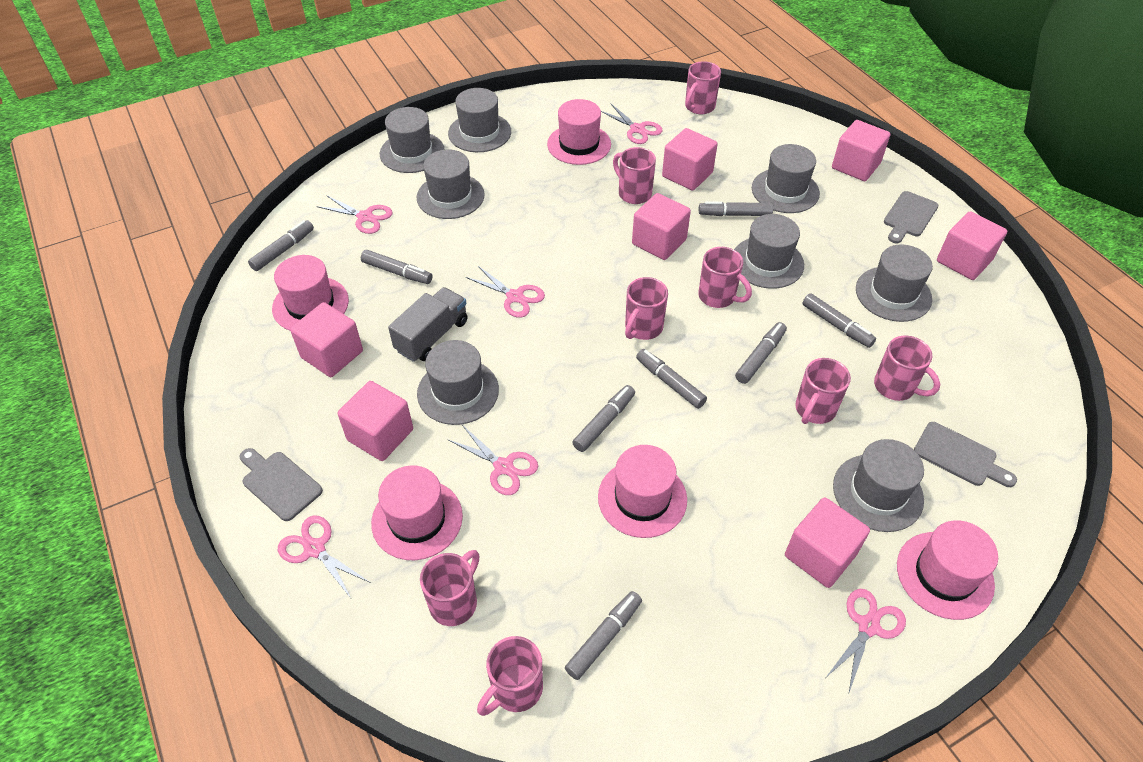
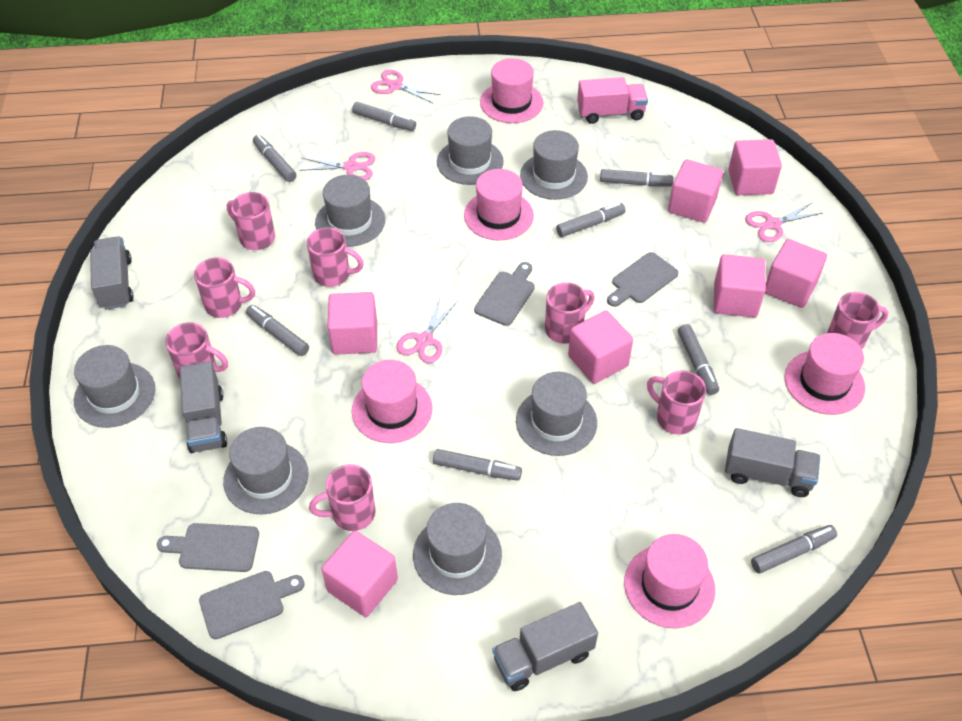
grey cutting board: [240,448,323,521] [884,191,938,243] [914,422,1017,487] = 3 -> [157,523,259,572] [199,571,305,639] [474,262,535,326] [607,252,679,307] = 4
grey hat: [380,107,444,173] [417,149,485,219] [417,340,499,425] [448,88,511,152] [734,214,804,288] [752,144,820,213] [833,439,924,532] [856,245,933,322] = 8 -> [74,345,155,428] [223,427,309,514] [315,175,385,247] [413,503,502,595] [437,116,504,185] [516,372,597,456] [520,130,588,200] = 7
grey truck: [388,287,468,362] = 1 -> [90,236,134,310] [180,361,227,453] [492,602,598,691] [725,428,820,497] = 4
pink scissors: [278,516,371,598] [316,195,393,234] [447,425,538,495] [466,266,545,318] [601,103,663,144] [826,589,906,692] = 6 -> [299,152,375,180] [371,70,441,103] [396,298,458,363] [745,202,823,242] = 4
pink truck: none = 0 -> [577,77,648,124] = 1

